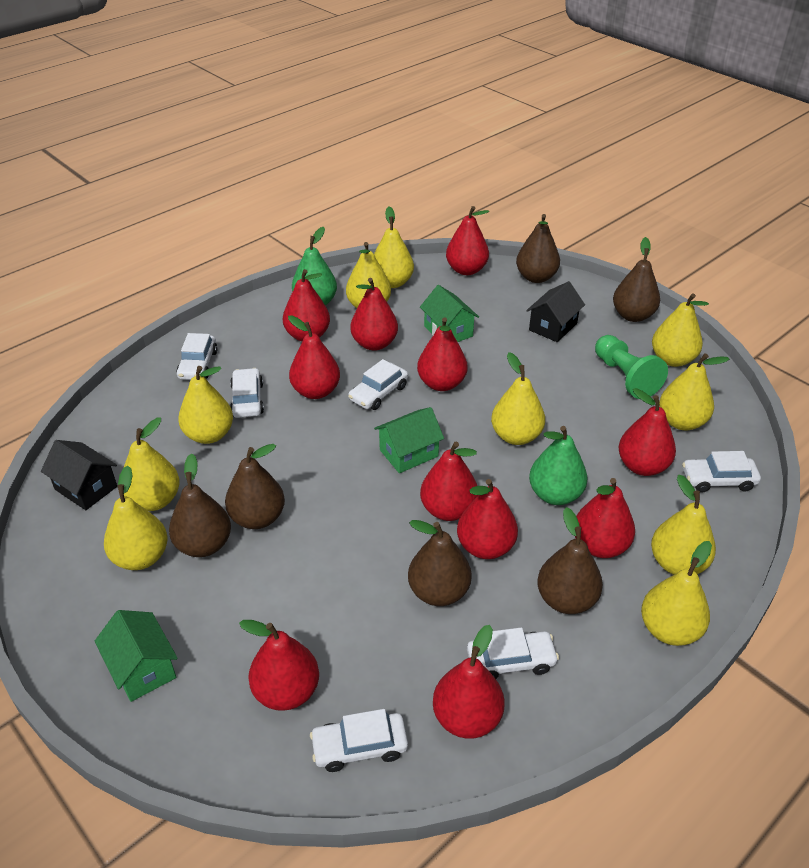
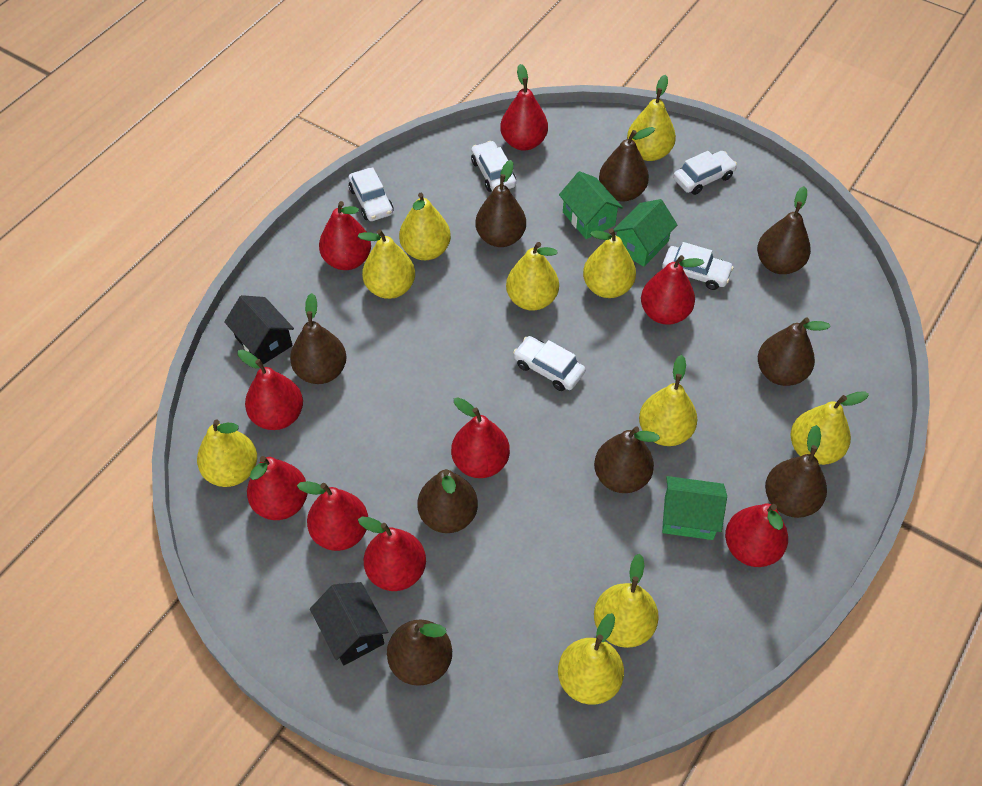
brown pear: [169,454,231,557] [225,444,285,529] [408,520,472,606] [516,214,560,283] [537,507,603,614] [613,237,660,322] = 6 -> [290,293,347,384] [387,619,452,686] [418,469,478,533] [476,160,526,247] [594,427,660,493] [599,127,655,202] [757,186,811,274] [758,317,831,386] [765,425,827,518] = 9
green pawn: [595,335,668,399] = 1 -> none = 0
green pear: [292,227,337,306] [529,426,587,505] = 2 -> none = 0
red pear: [239,620,319,711] [283,269,330,341] [288,315,340,399] [350,278,398,351] [417,317,468,391] [420,441,478,521] [433,625,505,739] [446,206,489,275] [457,479,518,559] [575,478,635,558] [619,388,676,476] = 11 -> [238,350,303,430] [247,456,308,520] [297,481,368,551] [319,201,371,270] [358,517,426,591] [451,397,510,478] [500,64,548,151] [641,255,704,325] [725,503,788,567] = 9
white car: [176,333,218,380] [230,368,264,418] [310,709,408,772] [348,359,408,410] [467,627,559,679] [682,451,761,492] = 6 -> [348,167,393,221] [471,141,516,192] [513,336,586,391] [662,242,734,290] [673,151,737,195] = 5

